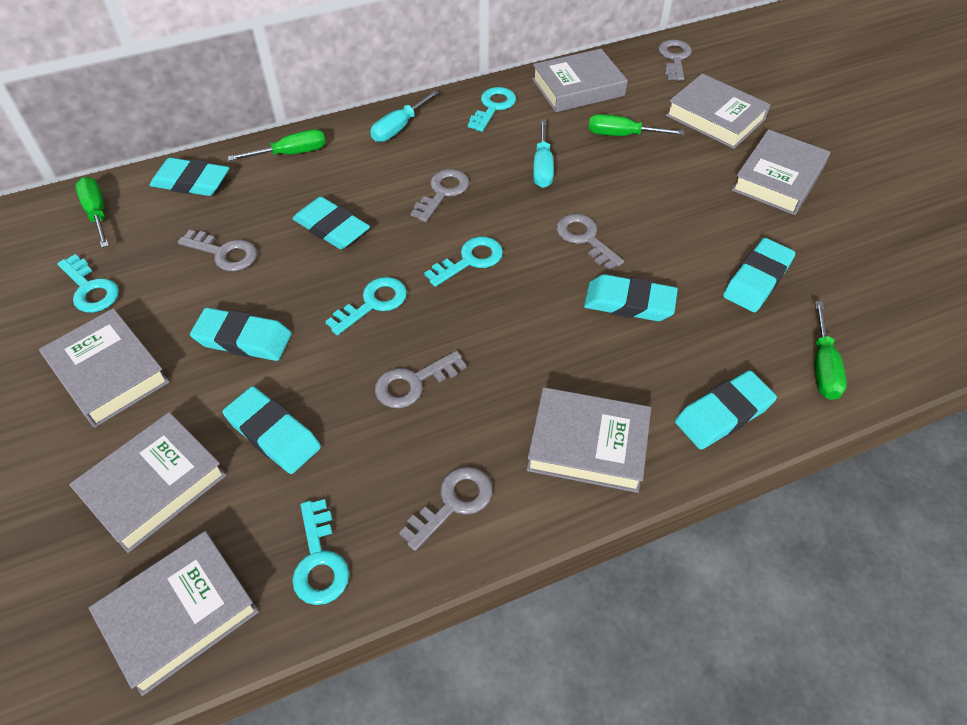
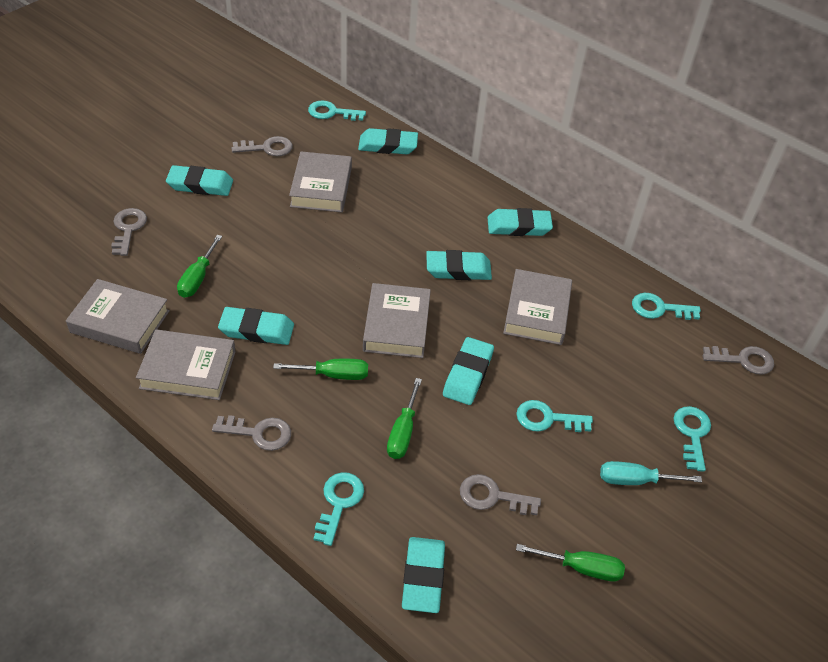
grey book: [39,308,169,427] [69,412,226,553] [89,531,259,696] [527,387,651,493] [532,49,628,112] [666,73,771,149] [732,129,830,215] = 7 -> [66,279,170,354] [136,329,236,400] [289,151,352,212] [363,283,431,358] [503,269,572,345] = 5
grey key: [178,230,257,271] [375,351,466,408] [399,467,492,551] [411,169,469,222] [556,214,624,271] [658,40,692,81] = 6 -> [111,208,147,256] [212,415,291,451] [231,136,293,156] [460,474,541,515] [703,346,774,375] = 5
turquoise screwdriver: [370,90,439,142] [533,120,554,188] = 2 -> [600,461,702,485] = 1

